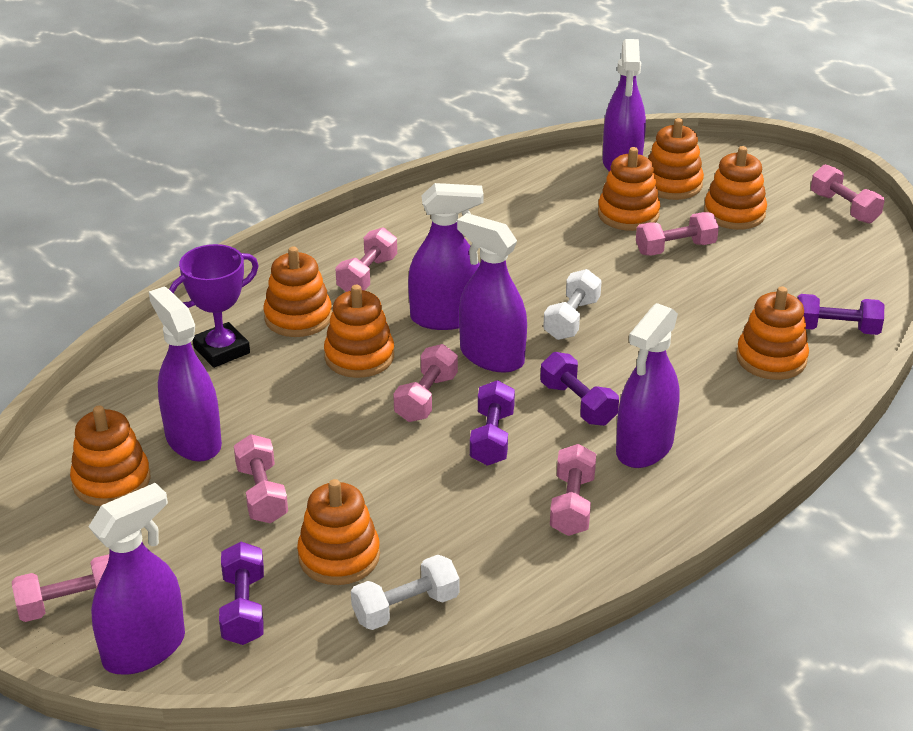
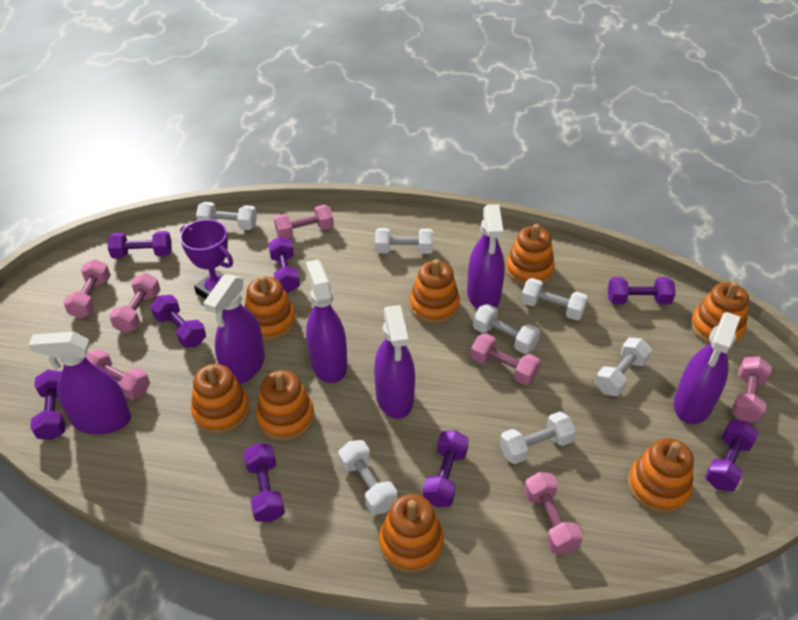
purple dumbbell: [219,542,264,645] [470,380,515,466] [540,352,619,426] [797,294,884,335] = 4 -> [30,370,66,440] [108,231,172,258] [150,295,206,348] [244,443,285,522] [268,237,300,293] [423,430,469,507] [608,277,676,304] [705,420,758,492] = 8
white dumbbell: [351,555,460,630] [543,269,602,340] = 2 -> [196,202,257,230] [338,440,397,515] [375,228,433,254] [473,304,540,354] [499,411,576,464] [521,278,588,320] [595,337,652,396] = 7

